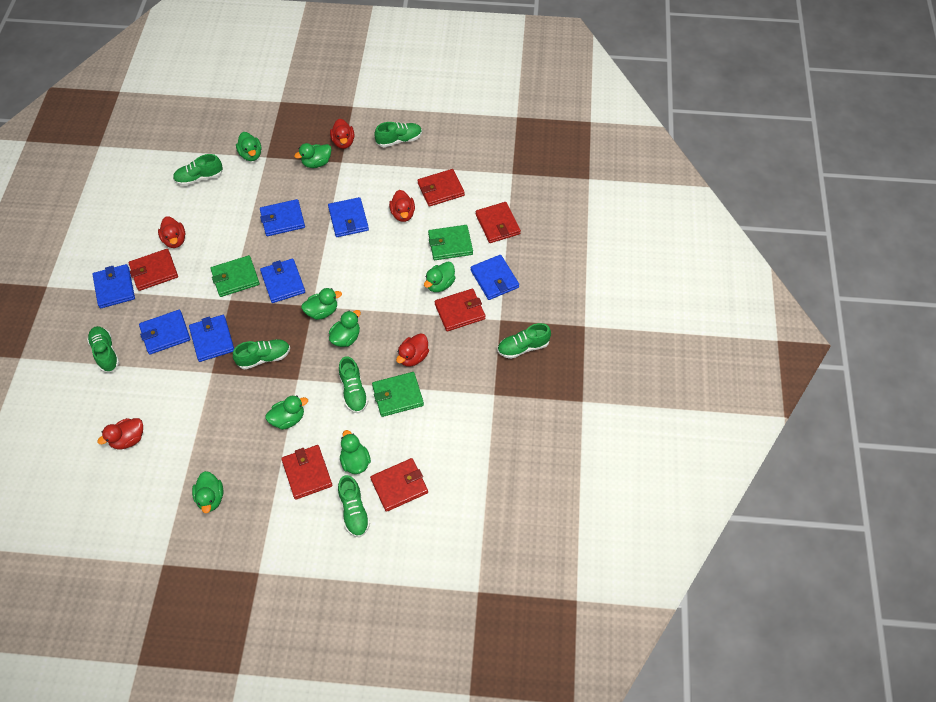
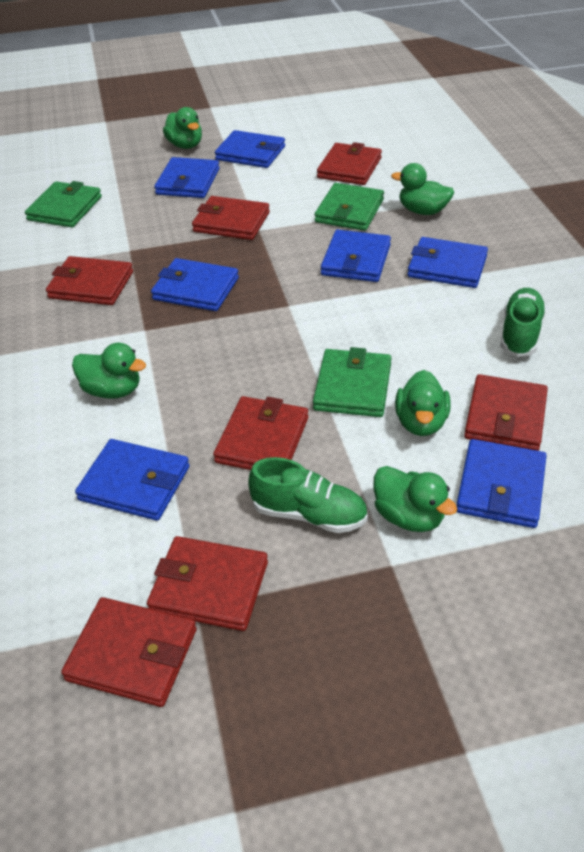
green duck: [192,471,223,513] [236,132,261,161] [265,395,308,430] [294,143,331,168] [301,288,342,320] [329,310,361,347] [340,430,371,474] [424,262,456,292] = 8 -> [72,343,146,399] [163,107,202,149] [373,466,457,532] [391,163,454,215] [395,370,451,436] = 5
green shoe: [87,326,120,372] [173,154,223,186] [233,339,290,369] [338,475,370,538] [339,356,369,414] [374,122,422,147] [497,323,551,359] = 7 -> [248,457,368,533] [500,288,546,357] = 2
red duck: [97,418,143,449] [158,216,185,248] [330,119,355,149] [389,190,415,222] [396,333,429,367] = 5 -> none = 0
red wallet: [129,249,178,291] [281,445,333,500] [370,458,428,512] [417,169,465,207] [435,289,486,331] [476,202,521,243] = 6 -> [46,256,133,305] [61,597,197,707] [147,536,268,631] [192,196,270,240] [213,396,308,470] [317,142,382,185] [464,374,548,451] = 7

